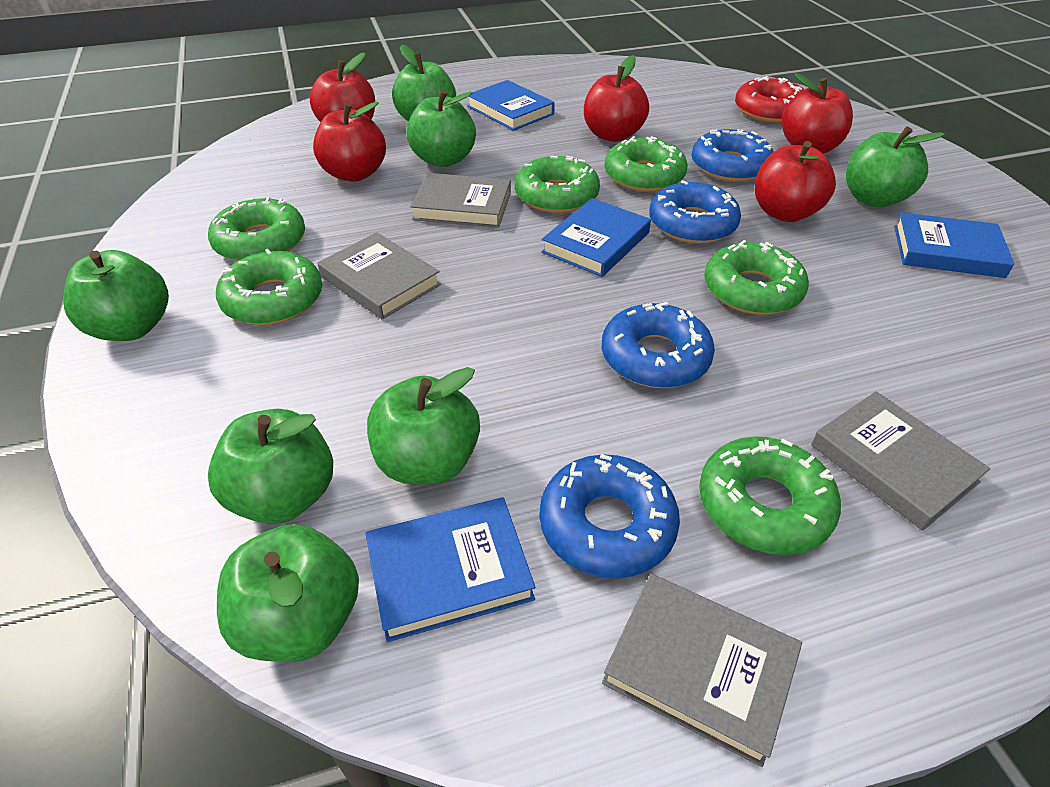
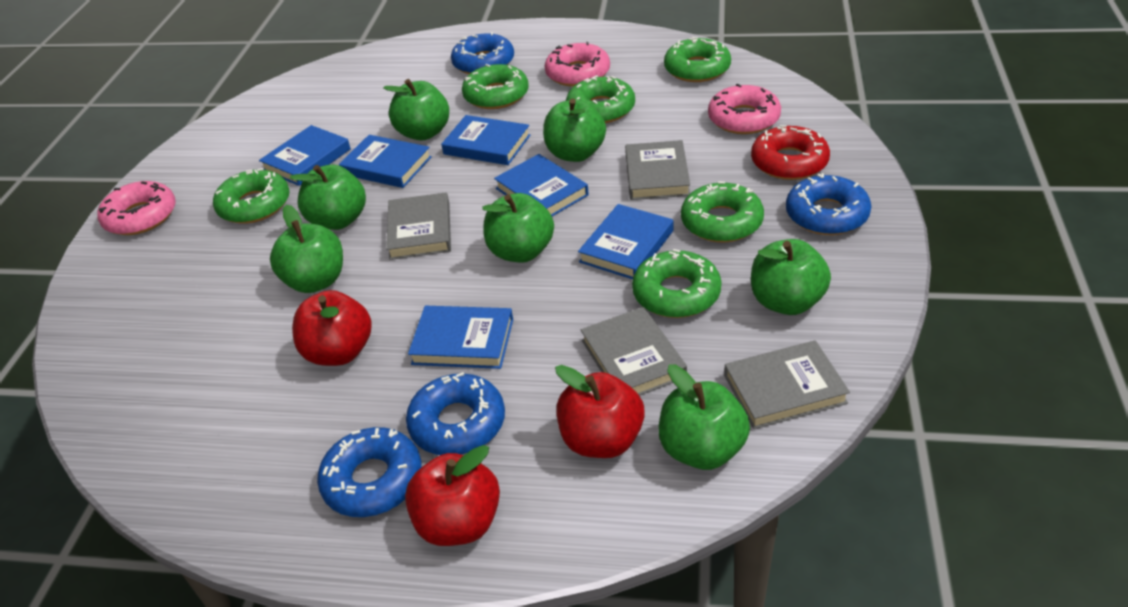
blue book: [366,497,535,642] [467,80,555,131] [542,198,651,277] [894,212,1014,278] = 4 -> [259,125,351,186] [339,135,432,188] [408,306,513,369] [441,115,530,165] [494,154,589,216] [578,204,673,279] = 6
pink donut: none = 0 -> [98,181,176,235] [545,42,610,87] [708,84,781,134] = 3
red apple: [310,53,375,122] [313,102,386,182] [584,55,649,142] [755,141,836,222] [782,73,853,154] = 5 -> [292,290,372,366] [405,445,500,546] [555,365,645,458] = 3

